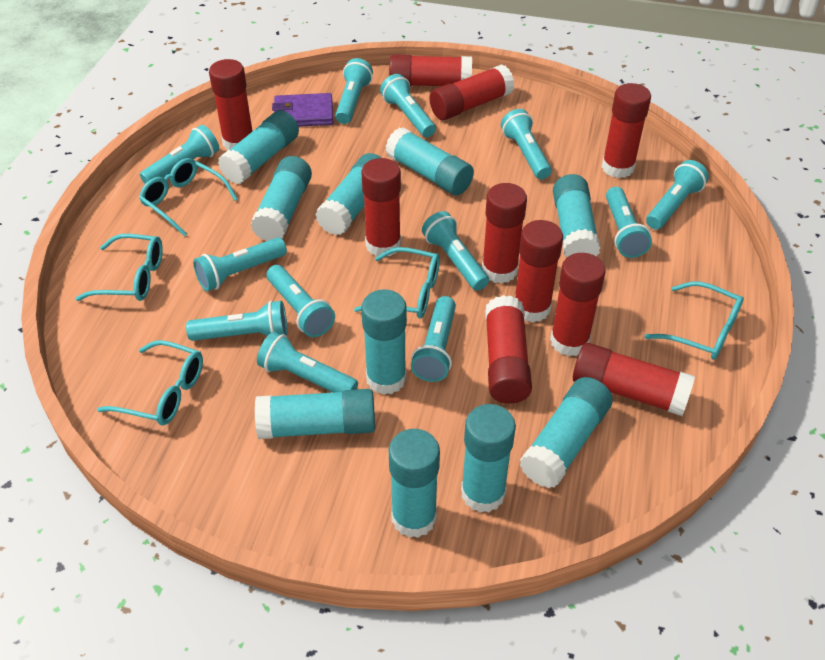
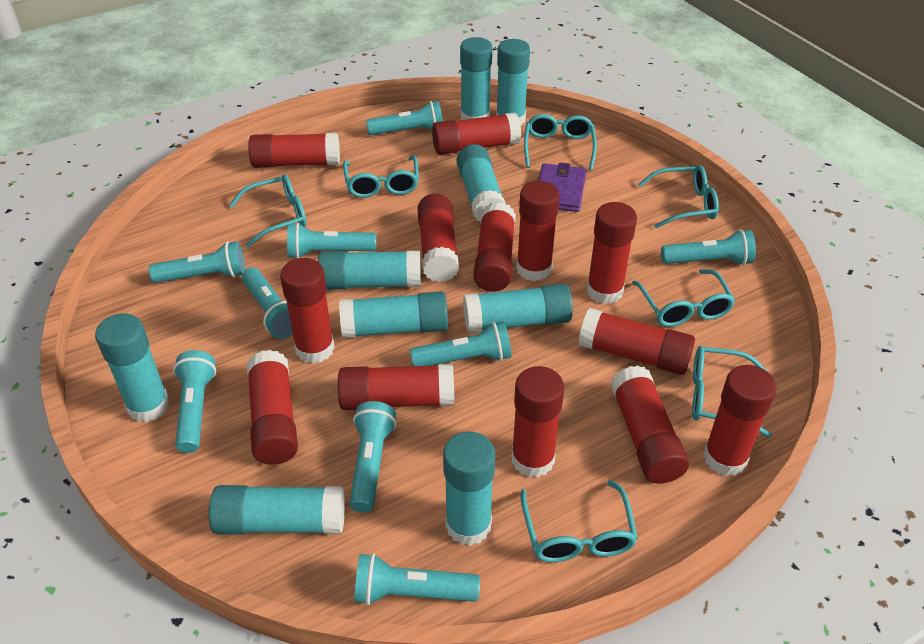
red glue stick: [209,59,253,150] [361,158,401,256] [389,54,472,86] [429,64,514,120] [482,183,527,284] [485,295,532,404] [515,220,563,322] [550,253,606,356] [573,343,695,416] [602,83,651,178] = 10 -> [247,350,298,465] [248,133,340,168] [280,258,335,363] [338,364,454,410] [417,194,459,282] [432,112,521,155] [473,202,516,292] [511,366,565,478] [516,181,560,281] [579,308,695,375] [586,202,637,304] [610,366,689,483] [703,365,776,476] = 13
turquoise flashlight: [140,125,219,184] [186,300,287,341] [193,237,287,291] [257,332,358,392] [267,265,335,337] [335,58,373,124] [380,74,436,137] [411,296,456,382] [422,211,489,291] [501,109,552,179] [606,187,652,258] [646,160,709,230] = 12 -> [149,241,245,283] [173,350,216,453] [242,268,293,338] [287,223,376,259] [350,401,397,513] [354,553,480,605] [366,101,443,135] [410,321,511,366] [661,229,756,266] = 9
turquoise glasses: [75,234,163,301] [97,340,203,425] [139,158,238,236] [354,247,440,319] [645,281,744,360] = 5 -> [229,174,306,247] [343,155,419,198] [520,480,638,562] [524,114,597,170] [632,269,735,327] [638,165,719,229] [692,346,772,438] = 7
turquoise glue stick: [218,110,299,184] [250,156,312,241] [255,389,375,439] [315,153,381,235] [361,289,407,395] [386,127,474,195] [389,429,440,538] [461,404,516,513] [520,377,613,488] [553,174,601,258] = 10 -> [95,314,170,422] [209,485,345,534] [318,251,421,290] [339,292,448,338] [443,432,495,546] [457,144,506,222] [460,37,492,120] [463,284,573,333] [496,39,530,125] = 9

